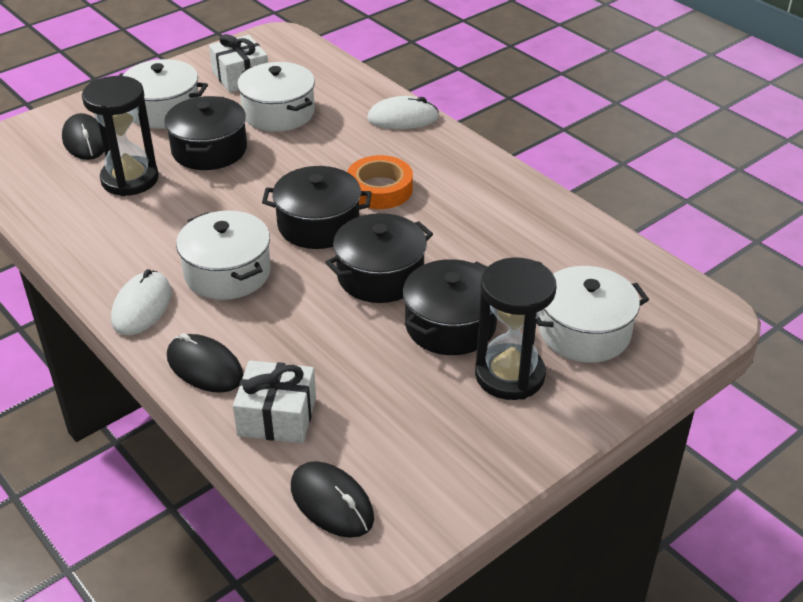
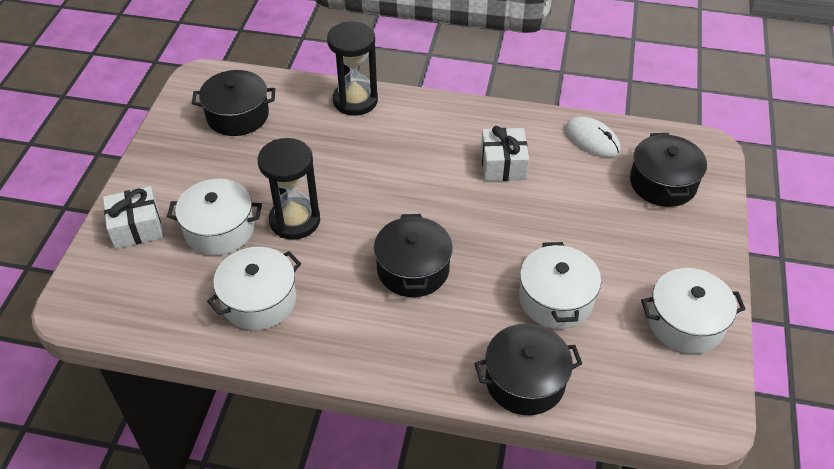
black mouse: [62,113,104,160] [167,333,243,392] [291,461,374,538] = 3 -> none = 0
orange tape: [347,155,413,209] = 1 -> none = 0
white mouse: [111,269,171,335] [367,96,439,129] = 2 -> [565,117,620,157] = 1

